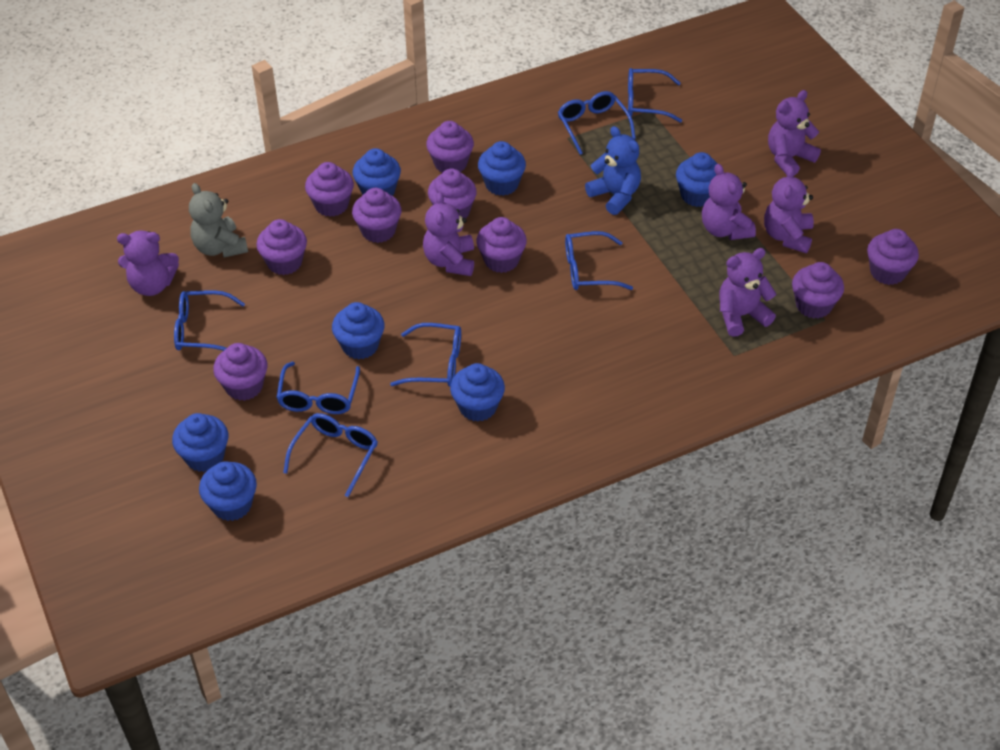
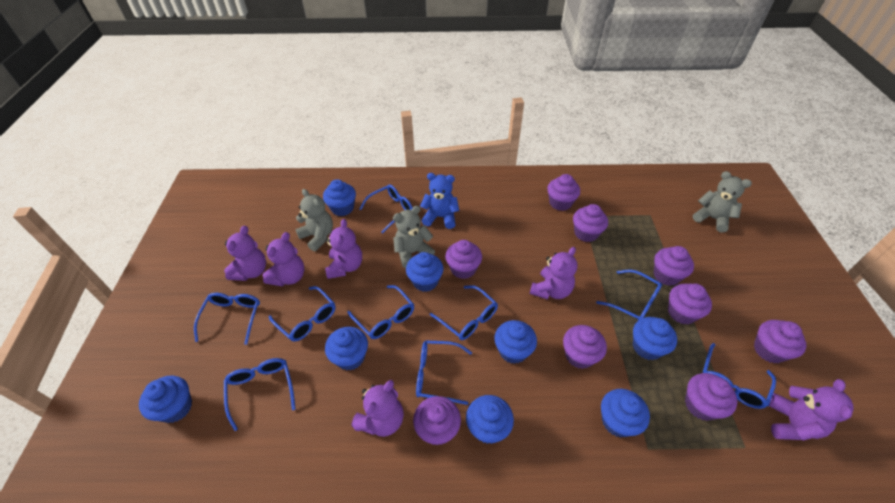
blue cupcake: [172,413,228,472] [199,461,257,521] [332,302,385,359] [353,148,401,196] [450,363,505,422] [478,141,526,196] [676,152,718,207] = 7 -> [139,376,192,423] [323,179,356,216] [325,327,368,370] [406,252,443,292] [466,395,514,444] [494,320,537,364] [601,389,650,438] [633,317,677,360] = 8
blue glasses: [174,290,245,351] [276,362,360,414] [283,413,378,497] [390,323,461,387] [558,91,636,155] [565,231,633,290] [628,68,682,123] = 7 -> [194,293,260,345] [224,358,296,431] [269,286,336,342] [347,285,414,339] [359,184,413,233] [416,341,472,405] [430,285,498,340] [596,269,662,321] [703,343,776,409] = 9
grey teddy bear: [189,183,248,258] = 1 -> [295,189,333,252] [393,206,435,268] [692,171,752,233] = 3

